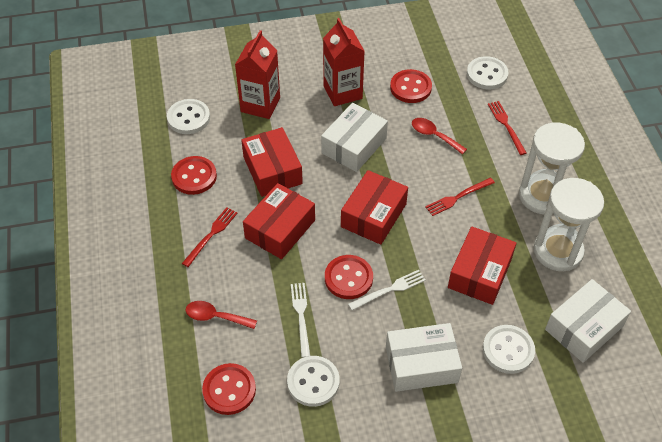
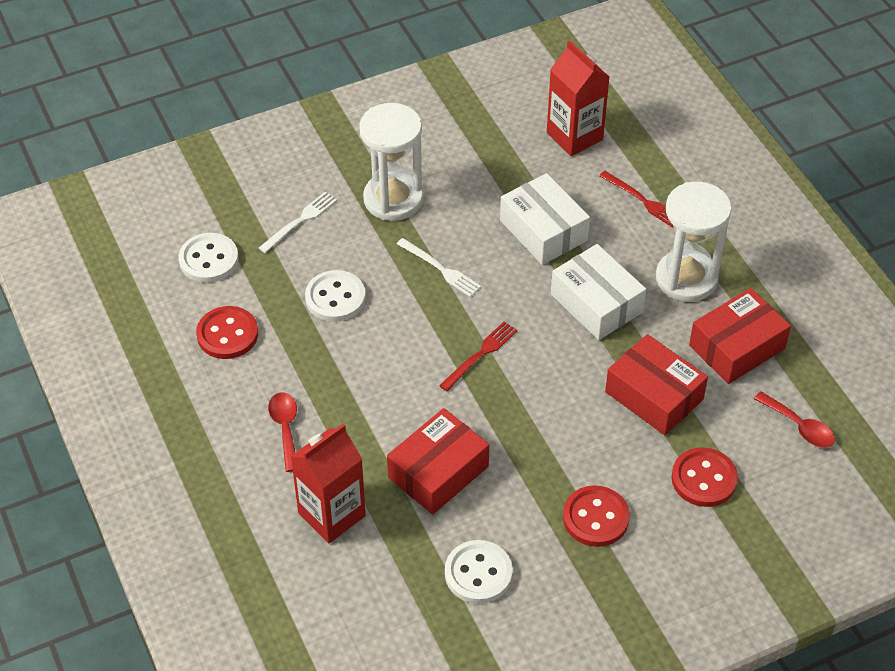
red box: [241,127,303,197] [243,183,315,259] [341,170,408,245] [448,226,516,305] = 4 -> [387,408,489,515] [605,334,708,435] [689,288,791,384] = 3
red button: [171,156,217,195] [202,363,256,415] [325,255,373,299] [390,69,432,103] = 4 -> [196,306,258,359] [563,485,630,547] [671,448,738,507] = 3
red fork: [182,207,238,267] [425,178,495,216] [488,101,527,155] = 3 -> [439,321,517,391] [599,171,673,228] = 2
white box: [321,103,388,172] [386,323,462,392] [545,279,631,363] = 3 -> [500,173,590,265] [551,244,646,340] = 2
white button: [167,99,210,134] [287,356,340,407] [467,56,509,89] [483,325,535,374] = 4 -> [179,233,239,283] [305,270,366,322] [445,540,513,604] = 3

